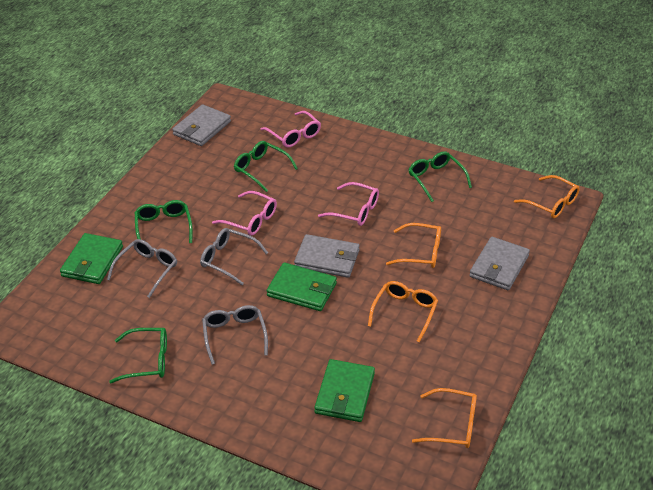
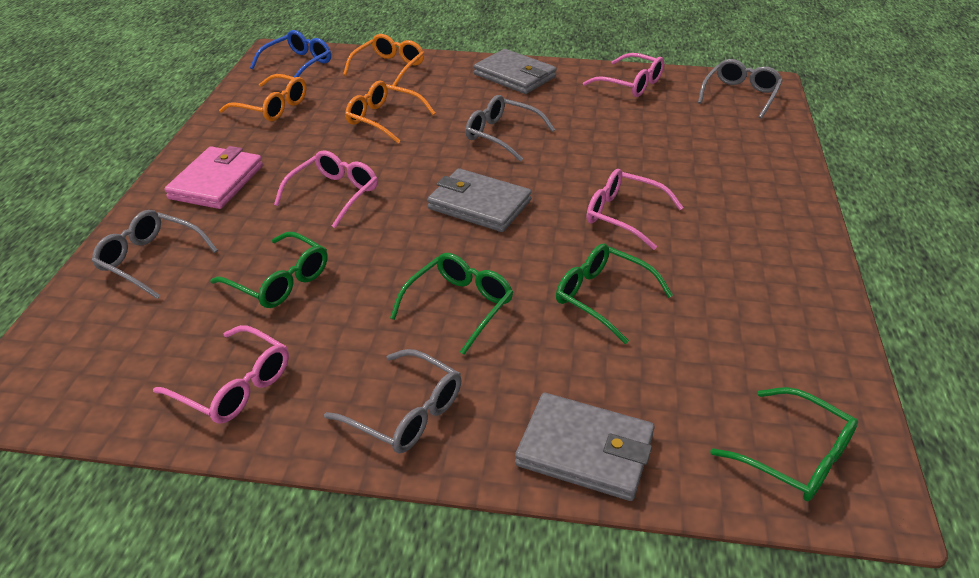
blue glasses: none = 0 -> [250,30,331,77] = 1
green wallet: [60,233,123,284] [267,262,337,311] [315,359,375,422] = 3 -> none = 0
grey glasses: [107,239,177,298] [200,228,268,285] [202,305,268,365] = 3 -> [92,210,218,299] [324,349,462,454] [465,95,555,161] [698,59,783,119] = 4
orange glasses: [368,281,438,342] [386,223,441,268] [412,388,477,448] [514,175,580,218] = 4 -> [219,74,306,121] [343,34,424,86] [345,81,436,143] = 3
pink glasses: [212,191,277,236] [260,111,321,148] [318,182,379,226] = 3 -> [153,325,289,424] [274,150,378,228] [583,53,664,97] [587,169,684,250] = 4
pink wallet: none = 0 -> [164,146,263,209] = 1

